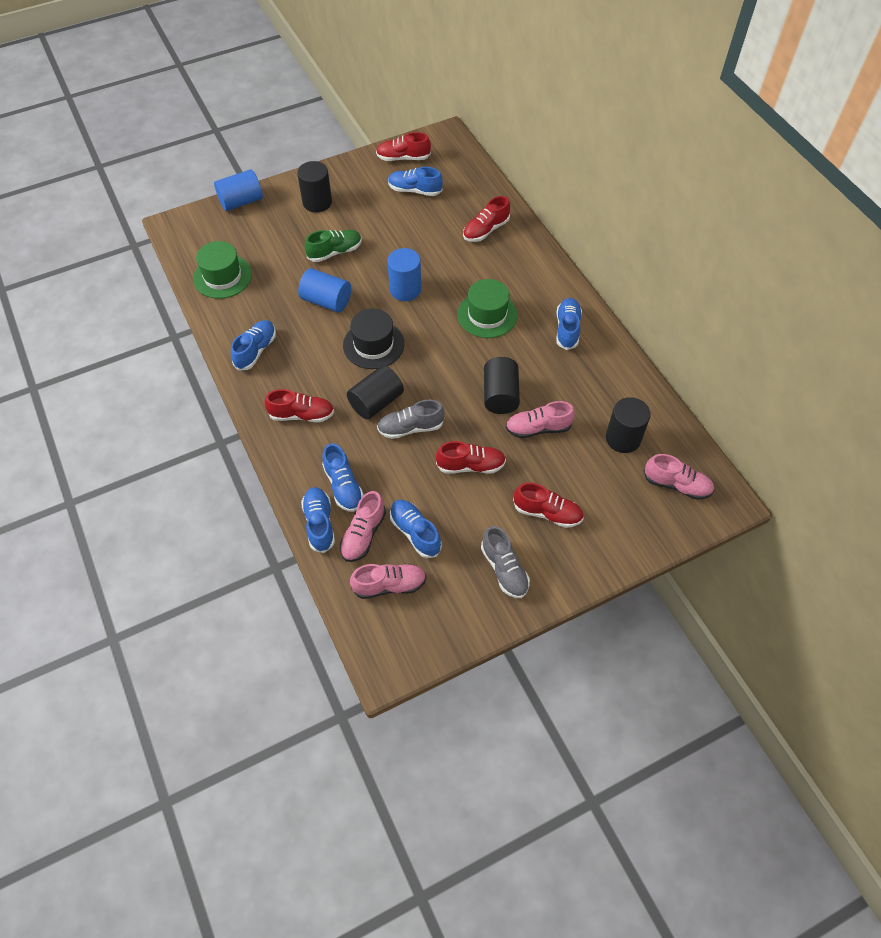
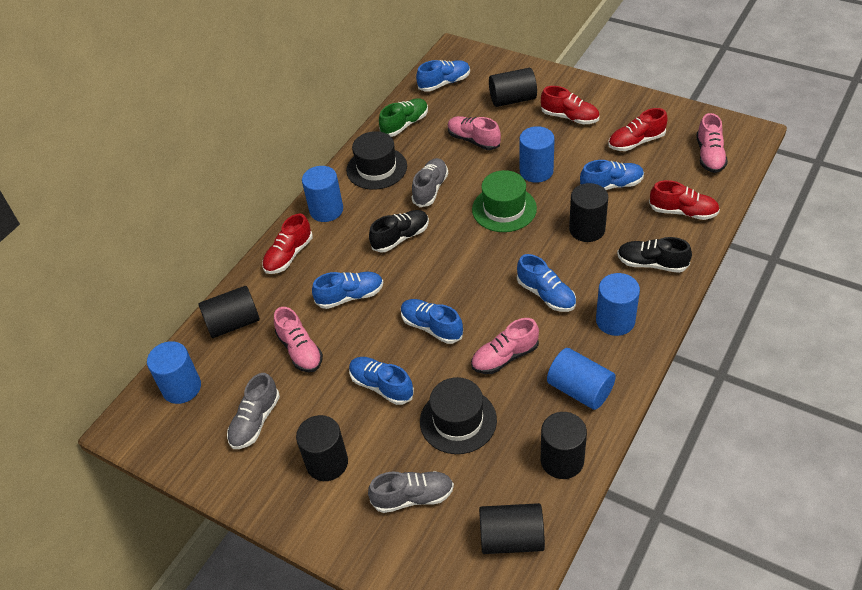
black cylinder: [297,161,332,213] [347,365,404,420] [484,357,520,414] [606,397,651,453] = 4 -> [199,286,260,338] [296,415,348,481] [479,503,545,554] [489,68,537,107] [541,412,587,479] [569,183,608,242] = 6
black hat: [343,309,404,369] = 1 -> [346,131,407,190] [420,377,497,454] = 2
black shoe: none = 0 -> [369,210,429,252] [617,237,692,273] = 2
blue cylinder: [214,169,263,211] [298,268,351,313] [388,248,421,301] = 3 -> [147,341,201,404] [302,166,343,222] [519,126,555,183] [547,348,616,410] [596,273,640,336] = 5
green hat: [193,241,252,299] [457,279,517,338] = 2 -> [472,170,537,232] = 1
grey shoe: [377,399,444,439] [481,526,530,598] = 2 -> [227,373,280,449] [368,471,454,513] [411,158,448,207] = 3
red shoe: [264,389,334,422] [376,132,431,161] [436,441,506,474] [463,196,510,242] [513,482,584,528] = 5 -> [262,213,313,274] [541,86,599,124] [608,108,668,151] [649,180,720,220] = 4

